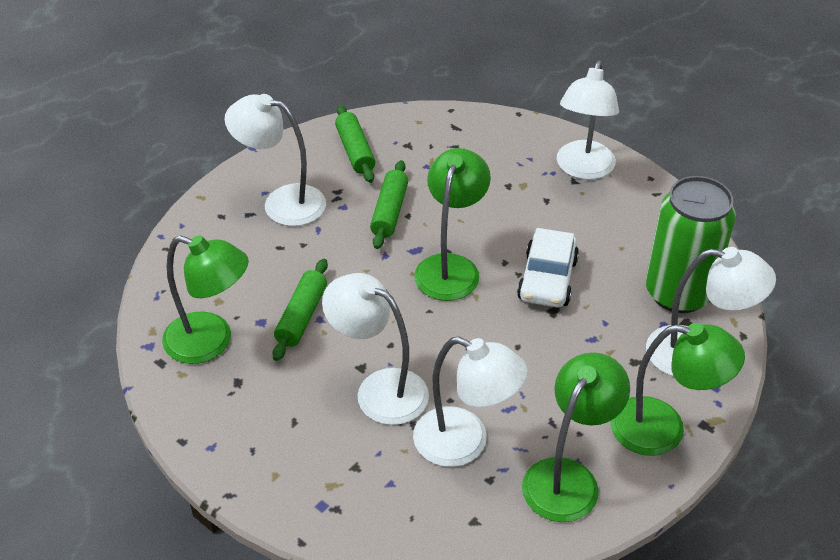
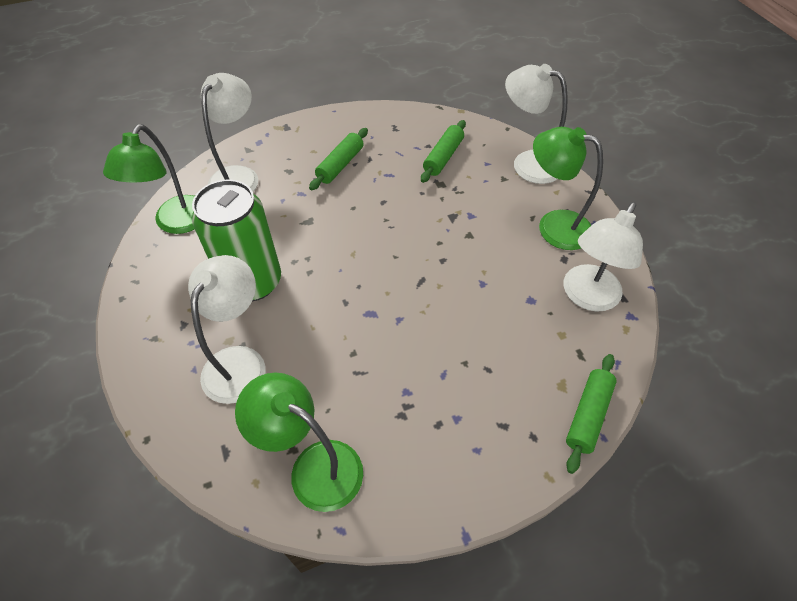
green lamp: [162,235,249,364] [414,148,491,301] [522,352,630,522] [610,323,745,456] = 4 -> [103,124,195,234] [235,372,363,512] [533,127,603,250] = 3
white car: [517,228,579,307] = 1 -> none = 0
white lamp: [225,94,326,226] [322,273,429,425] [413,336,528,467] [557,60,619,180] [646,247,776,376] = 5 -> [188,255,266,404] [201,73,258,192] [505,64,568,184] [564,202,643,312] = 4

